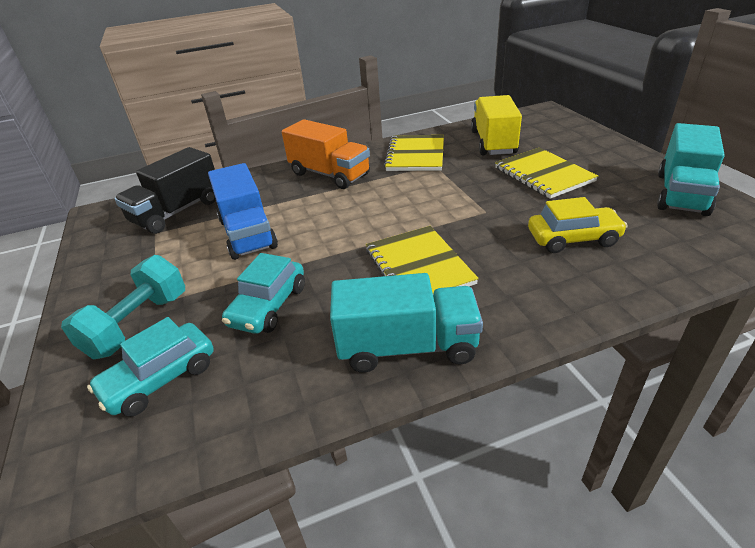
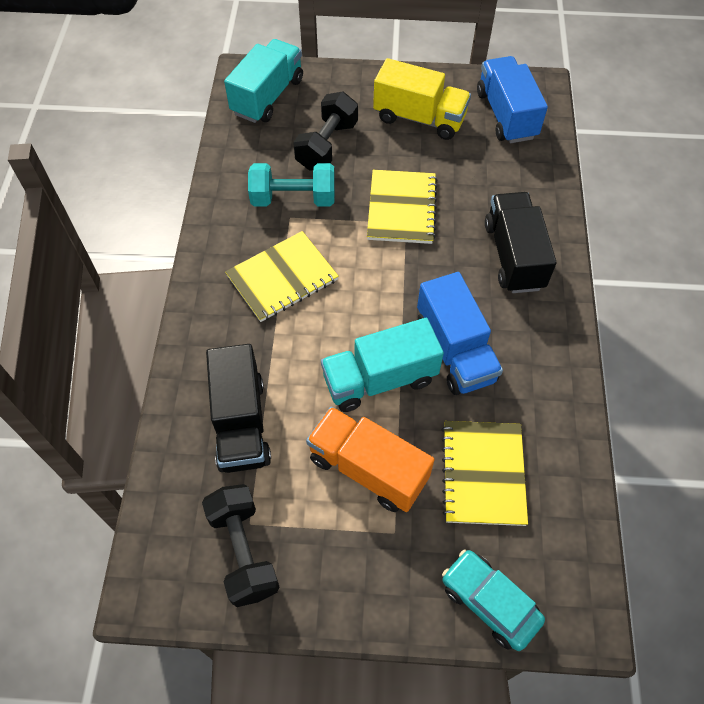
black dumbbell: none = 0 -> [202,484,279,607] [293,92,358,171] = 2
black truck: [115,147,216,234] = 1 -> [206,344,271,473] [485,192,557,293] = 2
blue truck: [208,163,278,260] = 1 -> [417,272,503,395] [477,56,548,143] = 2
turquoise car: [87,317,214,417] [222,253,305,334] = 2 -> [442,549,545,651] = 1
yellow car: [528,197,628,253] = 1 -> none = 0

